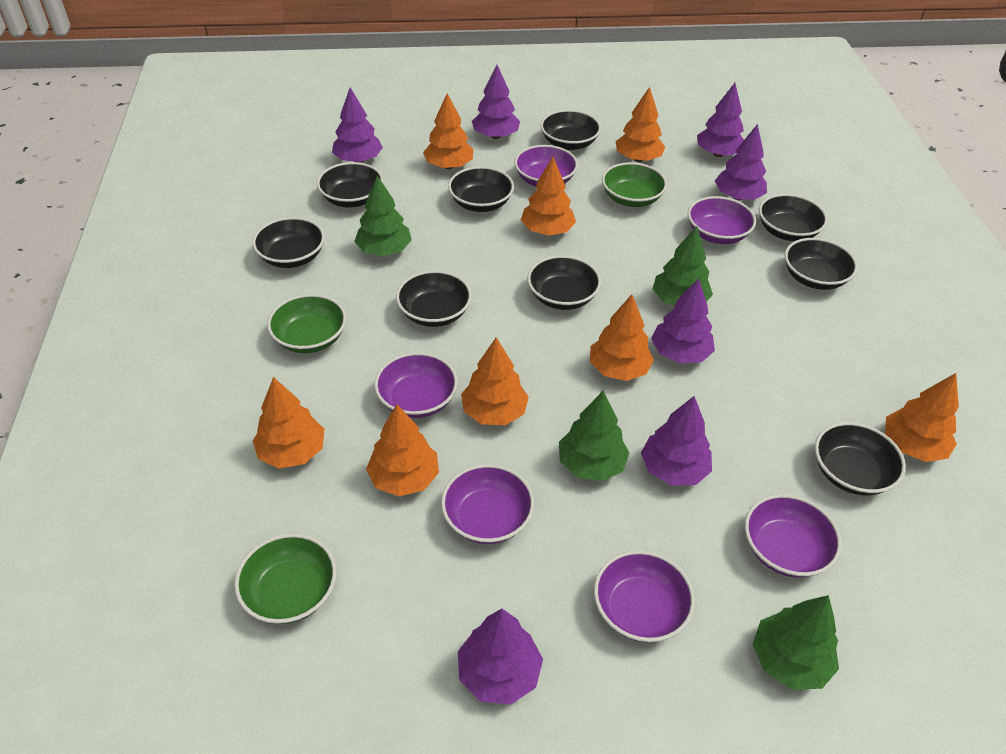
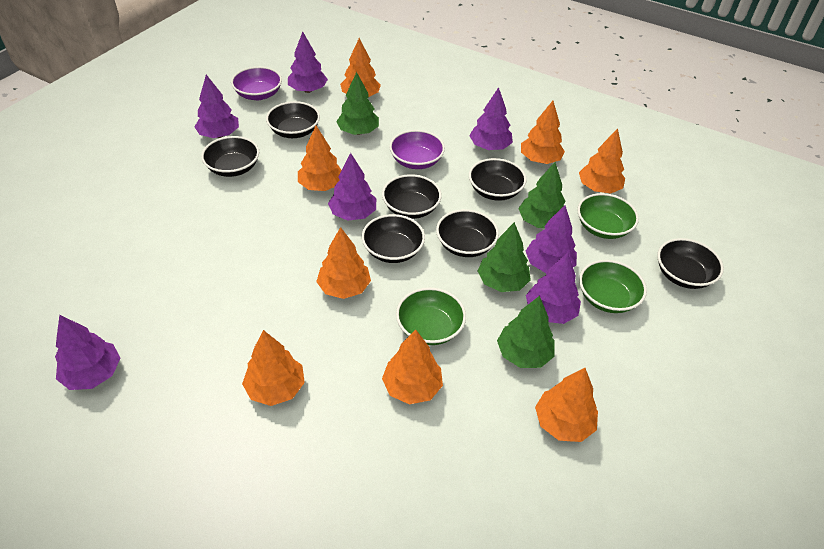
black bowl: [252,217,325,268] [317,162,383,207] [396,270,472,327] [448,166,514,212] [527,255,601,310] [541,110,601,150] [759,194,828,241] [784,238,858,290] [815,422,906,495] = 9 -> [201,136,259,177] [266,101,320,138] [362,214,425,263] [382,174,442,219] [436,209,499,257] [469,158,527,201] [657,238,724,289] = 7
purple bowl: [374,352,458,418] [441,464,534,544] [514,145,578,186] [594,550,695,642] [688,196,756,244] [745,494,842,578] = 6 -> [231,66,282,100] [389,130,445,169] = 2

